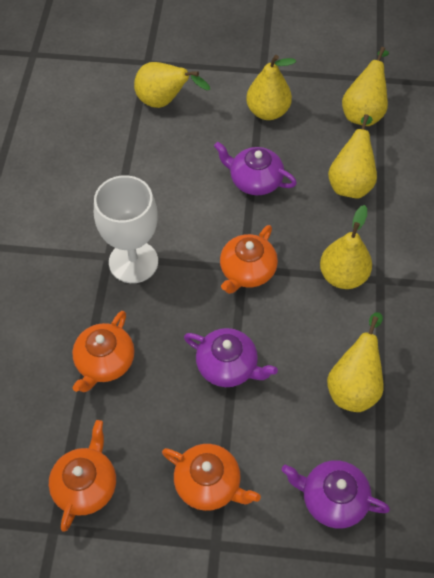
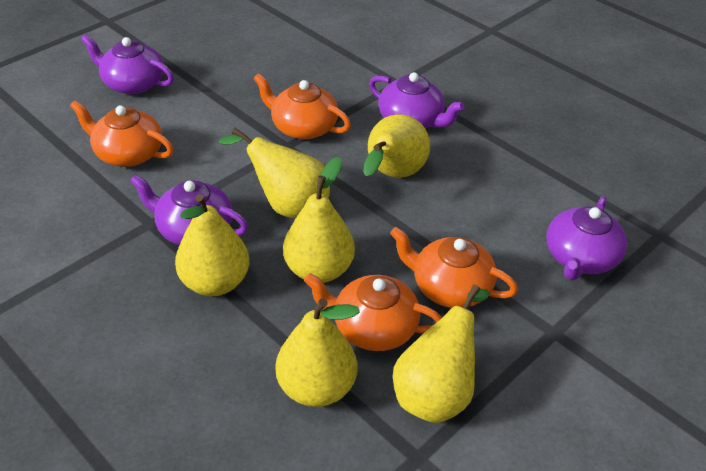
purple teapot: [184,328,278,387] [214,142,297,195] [281,460,390,528] = 3 -> [81,34,174,95] [130,174,248,245] [369,72,465,128] [547,196,627,281] = 4
white goblet: [94,175,158,283] = 1 -> none = 0

